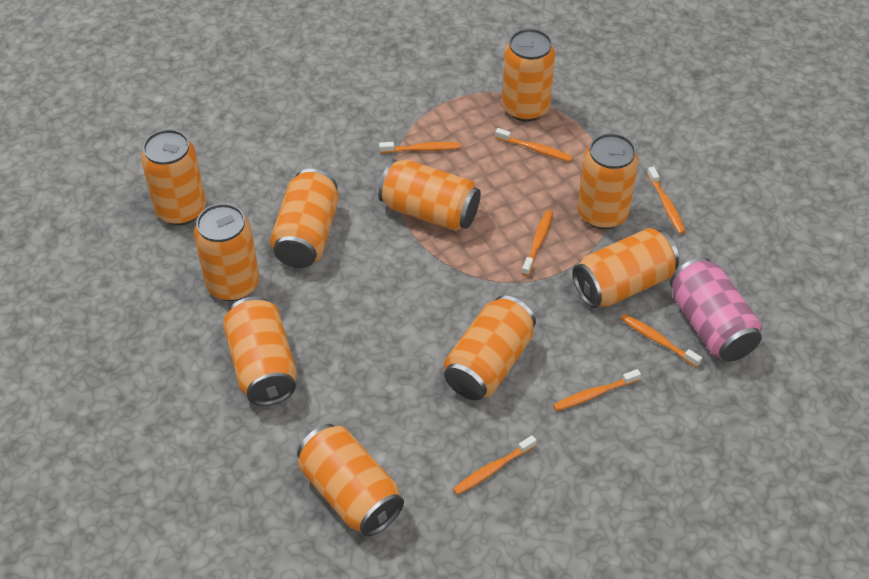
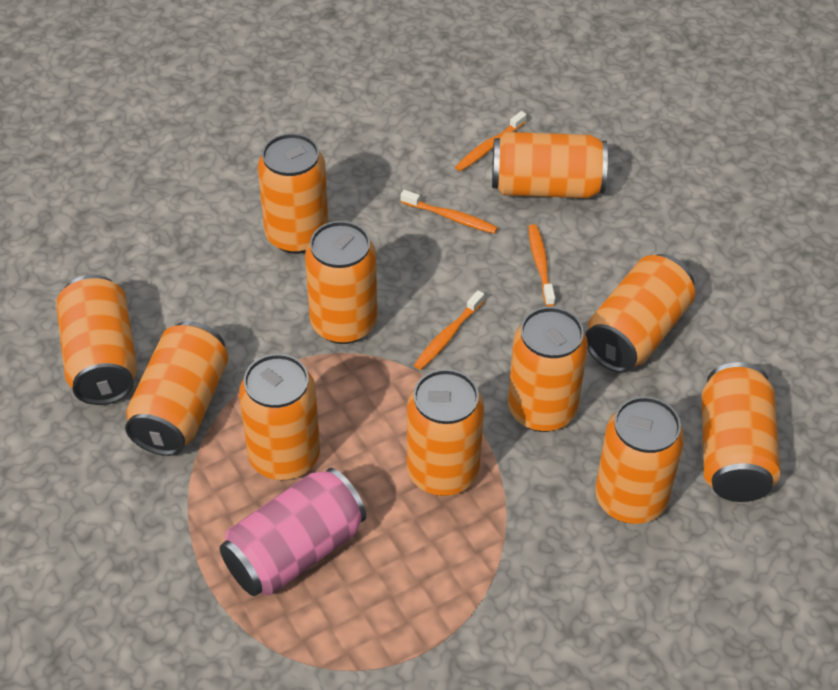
orange can: [141,129,206,225] [194,203,260,301] [223,297,297,406] [270,169,339,268] [297,424,404,537] [378,160,481,231] [444,295,536,400] [502,28,555,122] [573,228,679,308] [578,133,639,229] = 10 -> [56,275,137,405] [125,321,228,456] [239,354,320,480] [258,133,328,254] [305,221,377,344] [407,369,484,496] [492,132,608,198] [508,307,588,432] [585,254,695,373] [595,396,684,524] [702,362,780,502] = 11
orange toothbrush: [379,142,461,153] [453,435,536,495] [495,128,573,162] [522,210,553,276] [553,369,641,411] [621,314,702,367] [647,167,686,234] = 7 -> [400,190,498,234] [414,290,484,370] [455,111,527,171] [528,224,555,307] = 4

